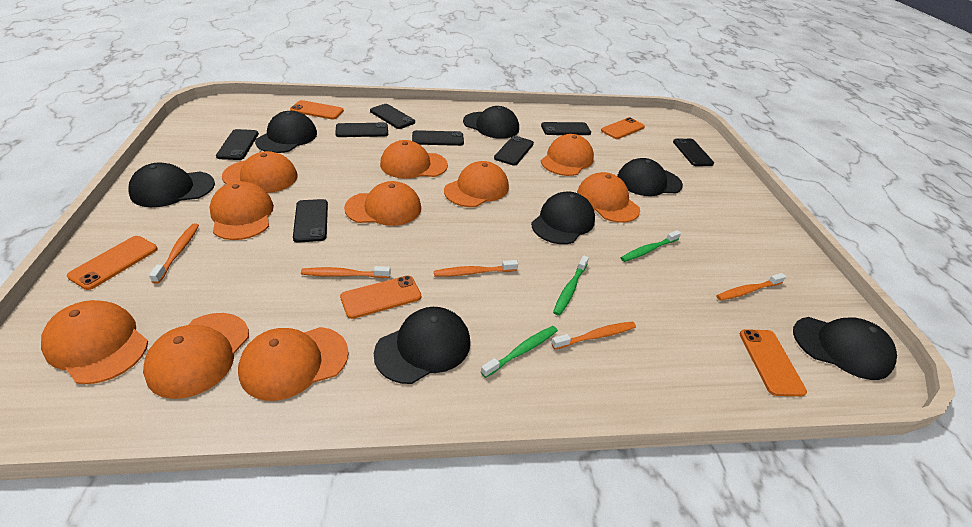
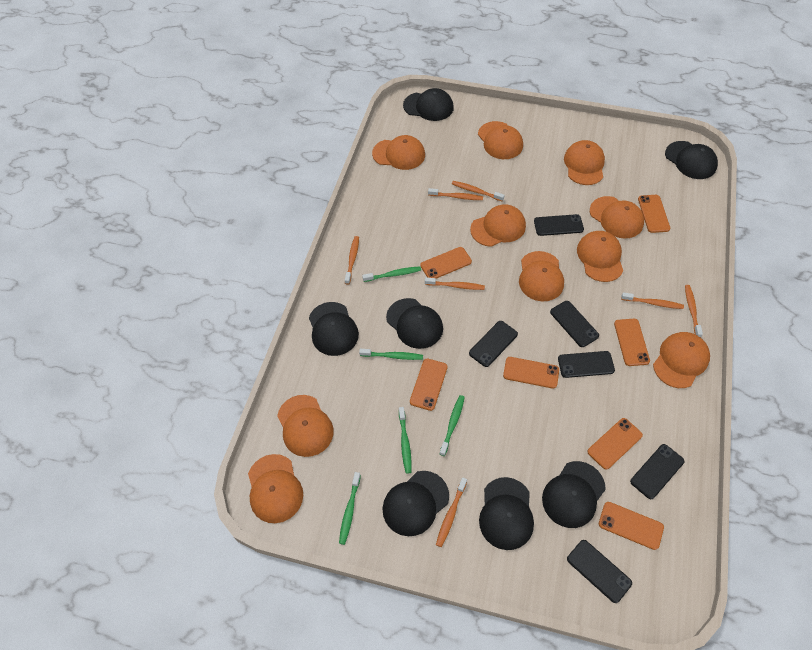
black phone: [216,129,259,160] [293,199,328,243] [335,122,388,137] [370,104,415,129] [412,130,464,146] [494,136,534,166] [541,122,591,135] [673,138,714,166] = 8 -> [469,321,518,367] [534,214,584,236] [550,301,599,347] [558,351,615,378] [567,540,632,603] [630,444,684,499] = 6
green toothbrush: [481,326,558,378] [553,255,589,316] [621,230,681,262] = 3 -> [339,472,361,545] [359,349,423,360] [362,266,421,282] [399,407,412,474] [440,395,465,456] = 5
orange phone: [67,236,158,290] [290,100,344,119] [340,275,421,319] [601,117,645,139] [740,329,807,397] = 5 -> [410,359,448,411] [420,247,472,279] [503,357,559,389] [587,418,643,470] [599,502,664,550] [614,319,650,366] [638,195,671,233] = 7
orange toothbrush: [149,223,199,284] [301,266,391,278] [434,260,518,277] [551,321,636,350] [716,273,786,301] = 5 -> [345,236,359,285] [425,277,485,290] [428,188,483,200] [436,477,467,547] [452,181,504,201] [621,292,684,309] [685,285,703,338] = 7

